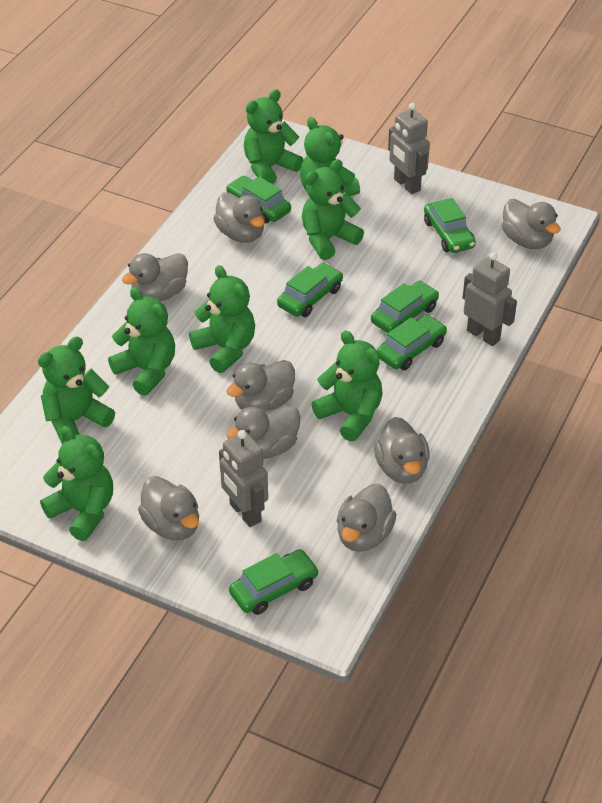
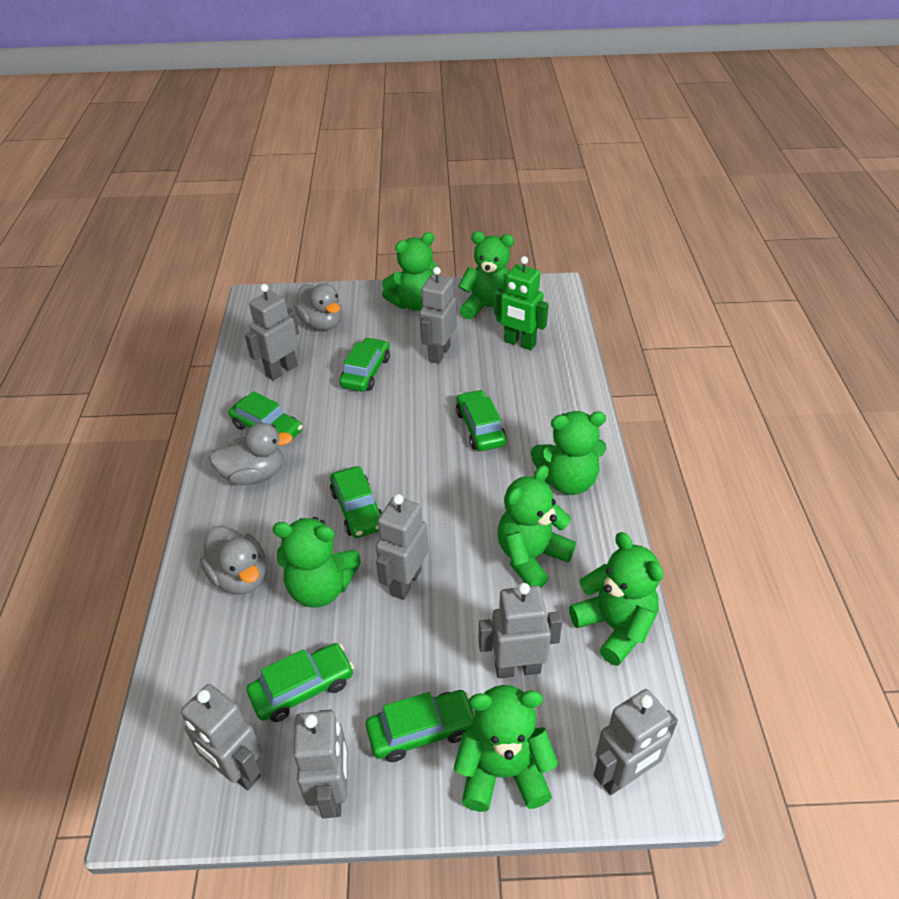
green robot: none = 0 -> [494,256,549,350] = 1
green teddy bear: [38,337,115,444] [40,426,113,541] [108,287,175,396] [189,265,255,373] [244,90,303,184] [300,117,360,196] [302,159,364,260] [312,331,383,442] = 8 -> [272,517,361,608] [382,232,438,311] [454,685,558,812] [458,231,514,323] [498,465,576,588] [531,411,606,495] [569,532,664,666] = 7
grey duck: [122,253,188,301] [138,476,199,540] [213,192,265,243] [226,360,295,410] [226,405,300,459] [337,484,397,552] [374,417,429,484] [502,199,561,249] = 8 -> [200,525,266,595] [209,423,293,485] [294,283,342,330] = 3
grey robot: [219,430,268,527] [388,103,430,194] [463,252,517,346] = 3 -> [181,684,262,790] [245,284,299,381] [293,709,348,818] [376,494,428,600] [419,267,457,364] [479,583,562,679] [594,689,678,795] = 7

